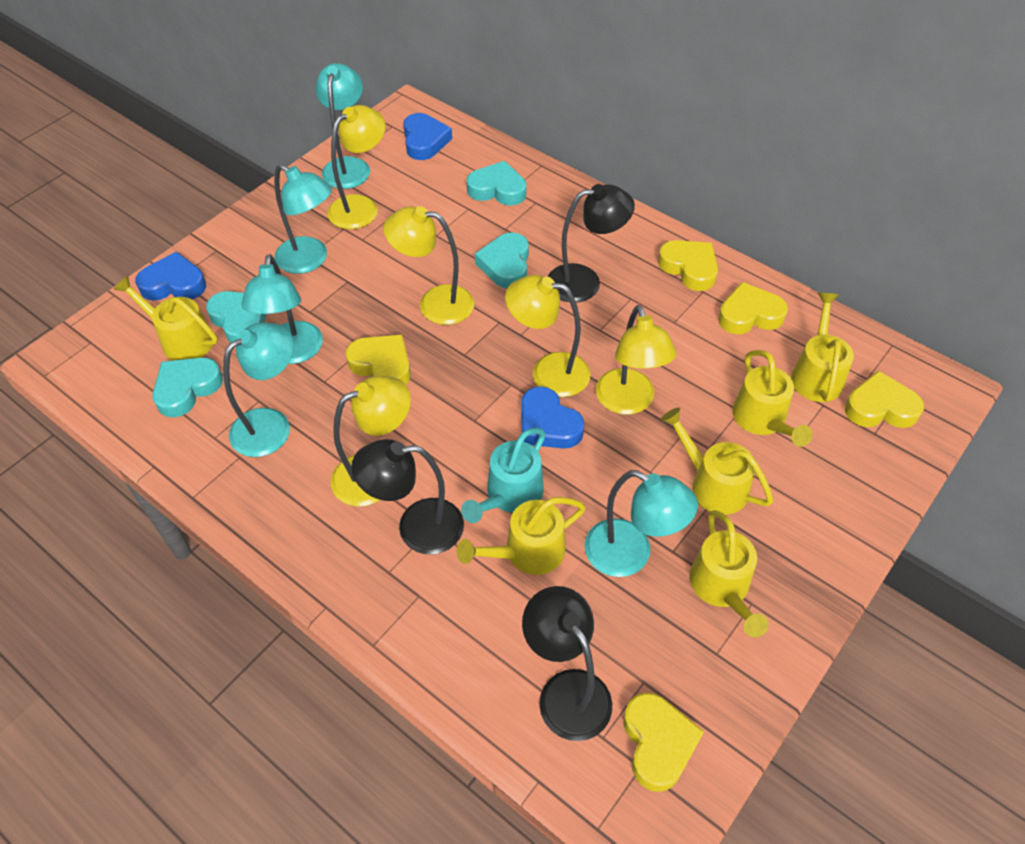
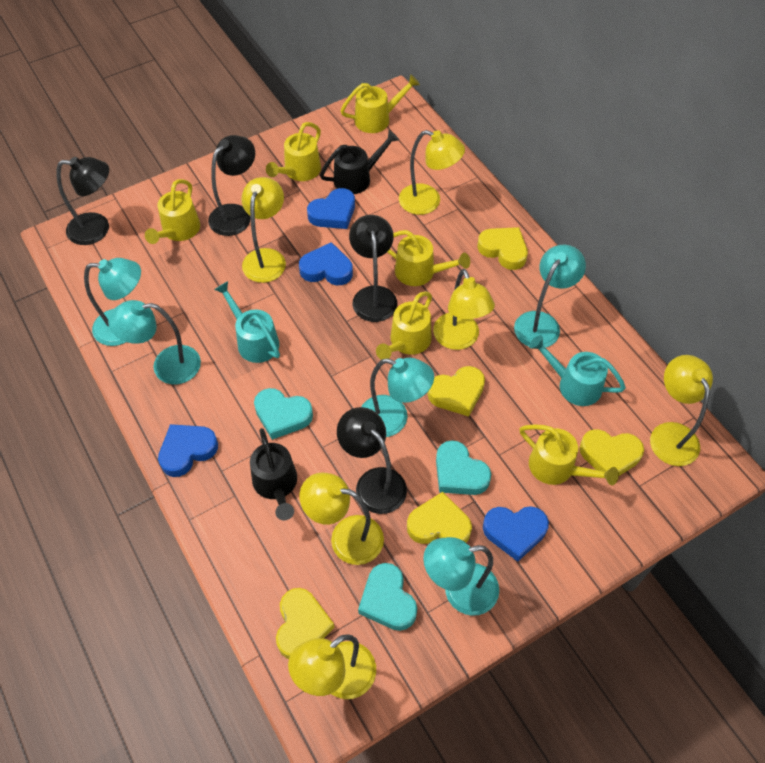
black lamp: [351,439,464,554] [522,586,612,741] [548,184,635,302] = 3 -> [56,157,109,245] [208,135,255,236] [337,407,407,514] [349,215,397,322] = 4
black watering can: none = 0 -> [250,428,297,520] [320,130,399,194] = 2
blue heart: [135,252,206,301] [403,113,452,160] [521,386,585,449] = 3 -> [158,424,218,477] [299,242,353,285] [307,188,355,229] [483,506,549,562] = 4
turquoise heart: [152,357,223,418] [206,291,266,343] [467,161,526,205] [475,232,529,289] = 4 -> [254,388,313,440] [358,563,417,631] [436,440,491,495] = 3
turquoise watering can: [461,428,546,523] = 1 -> [214,281,280,363] [529,335,626,406] = 2
yellow lamp: [327,105,386,229] [331,376,411,507] [383,206,474,325] [505,275,590,397] [596,305,676,415] = 5 -> [241,177,286,283] [288,634,376,699] [300,472,384,565] [399,130,465,215] [433,269,495,350] [650,355,713,466] = 6

